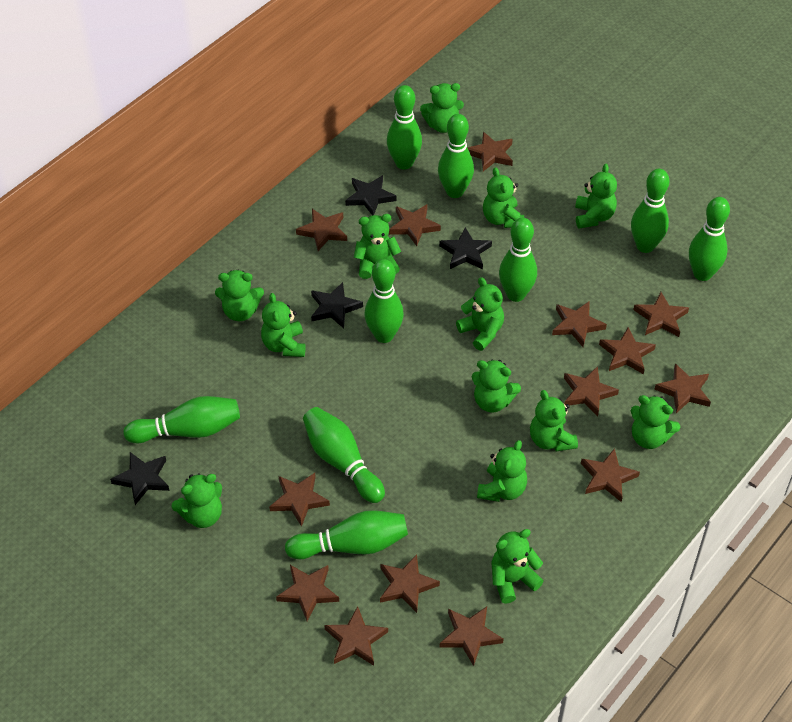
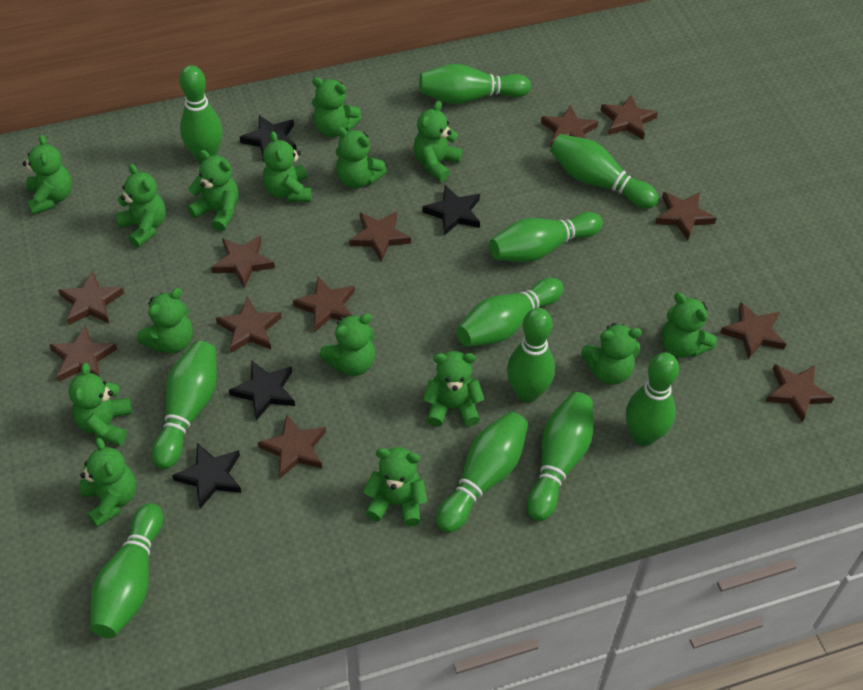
brown star: [269,473,330,527] [276,565,339,621] [296,209,347,251] [324,606,388,666] [380,554,440,613] [389,204,441,246] [440,607,504,666] [467,132,513,171] [552,301,607,347] [564,366,619,416] [581,448,640,502] [599,327,656,374] [633,292,689,337] [655,363,711,413] = 14 -> [49,325,117,382] [58,271,124,325] [211,235,275,288] [216,297,282,353] [258,414,326,478] [293,276,355,332] [349,211,411,262] [541,105,599,146] [600,95,658,140] [655,192,717,240] [720,302,786,359] [765,364,834,423] = 12
green bowling pin: [123,396,240,443] [285,510,408,559] [303,407,385,503] [364,259,404,343] [387,85,422,170] [438,114,474,198] [499,218,537,302] [631,169,669,253] [689,197,730,281] = 9 -> [90,503,163,638] [152,341,217,469] [179,65,223,163] [419,64,531,104] [436,411,528,533] [457,278,564,347] [489,212,603,263] [507,308,555,403] [527,392,593,521] [550,134,659,209] [626,353,679,446] = 11
green teddy bear: [171,474,222,528] [215,270,264,321] [261,293,305,357] [354,214,401,279] [420,83,464,133] [456,277,504,351] [472,360,521,413] [477,440,527,502] [483,167,524,228] [492,529,544,604] [530,390,578,451] [575,164,617,228] [631,395,680,449] = 13 -> [23,135,72,215] [69,363,132,446] [80,438,136,528] [115,164,166,247] [137,288,193,353] [187,150,239,231] [263,131,312,202] [312,77,362,137] [319,314,375,376] [336,127,387,188] [363,447,427,526] [413,101,463,182] [423,351,484,427] [581,323,642,385] [662,293,717,358] = 15

